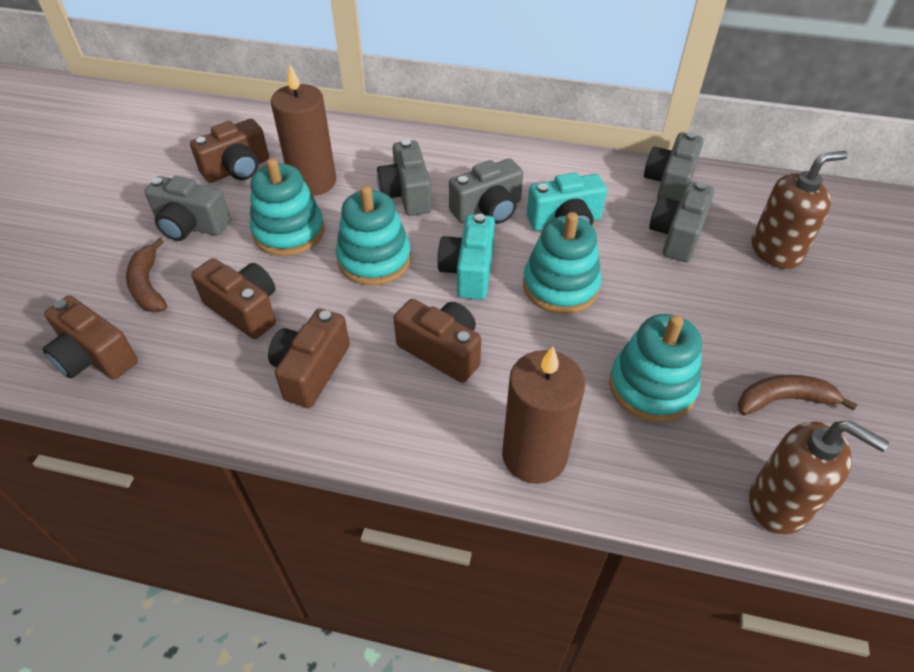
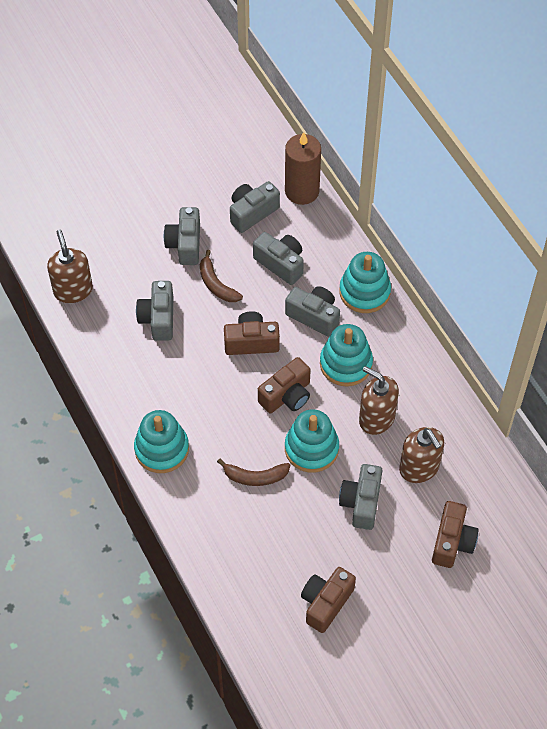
brown camera: [43,296,138,380] [190,119,269,183] [191,258,276,339] [268,308,350,408] [394,299,481,383] = 5 -> [224,311,280,355] [258,357,311,413] [301,567,356,633] [432,501,479,568] = 4
brown candle: [271,64,336,196] [502,346,585,484] = 2 -> [285,132,321,205] = 1
brown soap dispenser: [749,421,889,535] [752,151,848,269] = 2 -> [47,230,93,303] [359,366,399,435] [399,427,444,483] = 3
grey camera: [145,176,231,241] [377,140,432,216] [449,159,523,224] [644,132,704,201] [649,182,714,262] = 5 -> [136,281,173,341] [164,207,200,265] [230,181,280,233] [253,232,304,285] [285,286,340,337] [339,464,383,530] = 6
turquoise camera: [437,214,495,300] [527,172,607,231] = 2 -> none = 0

